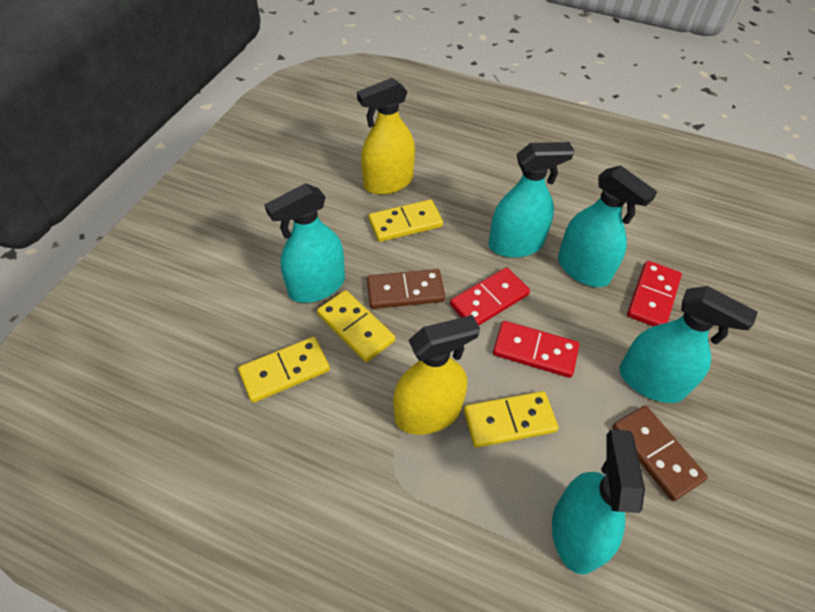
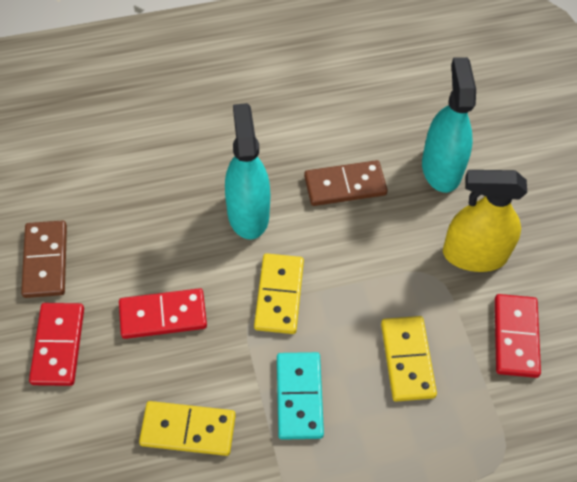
turquoise domino: none = 0 -> [277,352,324,440] = 1
turquoise spray bottle: [264,183,345,303] [489,142,574,258] [552,429,645,575] [558,166,657,287] [620,286,758,403] = 5 -> [225,103,270,239] [422,57,476,193] = 2
yellow domino: [238,337,330,403] [317,290,395,362] [369,200,443,242] [464,391,558,448] = 4 -> [139,401,236,456] [254,253,304,334] [381,316,437,402] = 3
yellow spray bottle: [357,78,415,195] [393,315,480,435] = 2 -> [443,170,527,272] = 1

